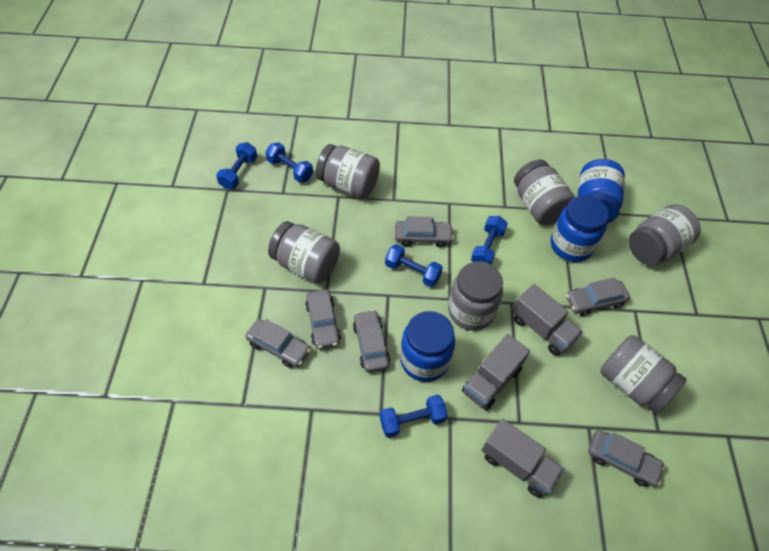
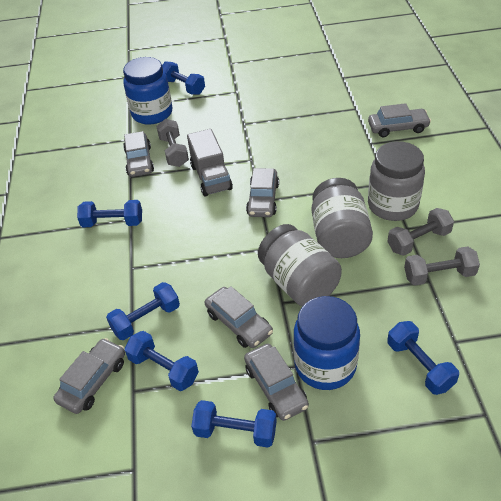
blue dumbbell: [216,142,257,189] [265,143,313,183] [380,394,447,438] [385,244,443,287] [471,216,508,265] = 5 -> [77,200,142,227] [106,282,180,340] [124,331,199,391] [162,61,205,95] [191,400,277,448] [387,321,459,395] = 6
blue jar: [400,311,455,382] [550,195,609,262] [578,159,625,223] = 3 -> [123,57,172,125] [293,296,360,390] = 2
grey dumbbell: none = 0 -> [156,119,189,167] [387,208,454,256] [404,246,480,285] = 3
grey jar: [268,221,340,284] [316,144,380,198] [448,261,503,331] [514,159,575,225] [601,335,687,414] [628,204,701,266] = 6 -> [258,224,342,307] [312,178,373,258] [368,141,425,221] = 3
grey truck: [462,334,530,411] [482,419,564,498] [512,284,583,356] = 3 -> [187,129,233,197] = 1

